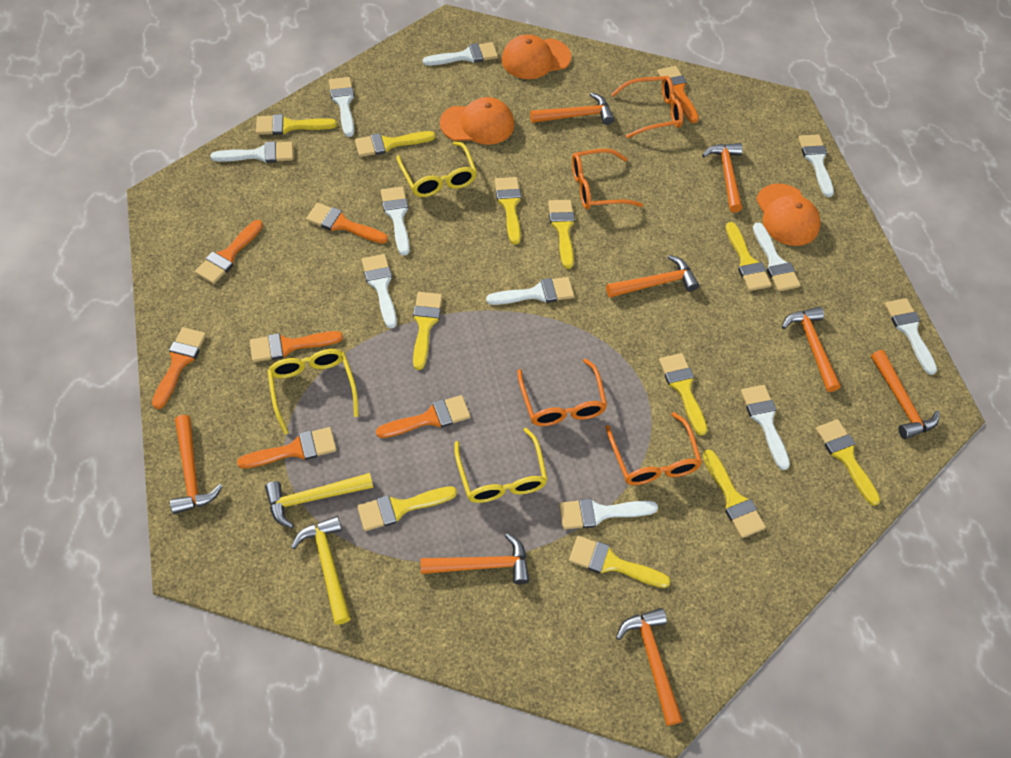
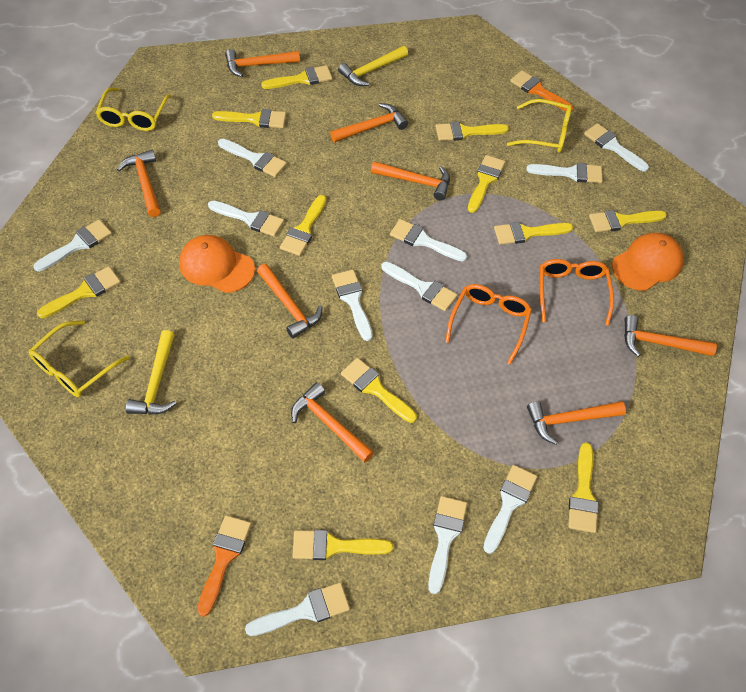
orange brush: [152,327,206,409] [195,220,263,284] [237,427,337,468] [250,331,343,362] [306,203,388,244] [376,395,471,438] [657,66,699,123] = 7 -> [197,515,251,617] [510,70,574,112] = 2
orange cap: [440,97,514,145] [502,34,571,79] [756,184,820,246] = 3 -> [179,235,255,293] [612,233,684,291] = 2
orange glasses: [517,358,607,426] [572,149,643,209] [605,412,702,485] [611,76,683,138] = 4 -> [445,284,532,364] [540,259,614,326] = 2

